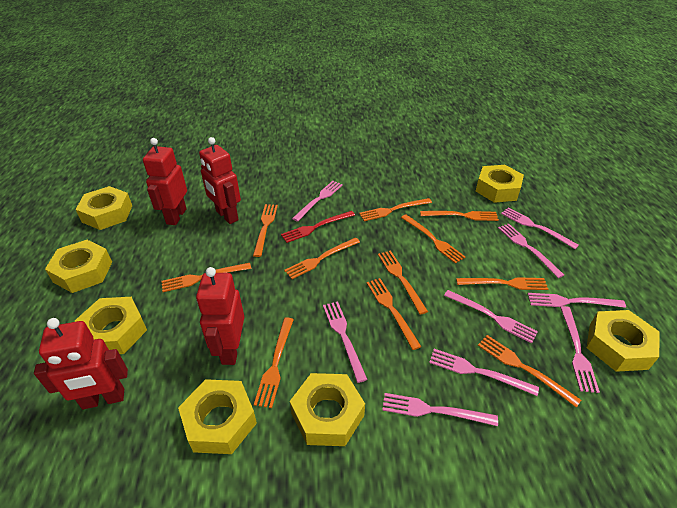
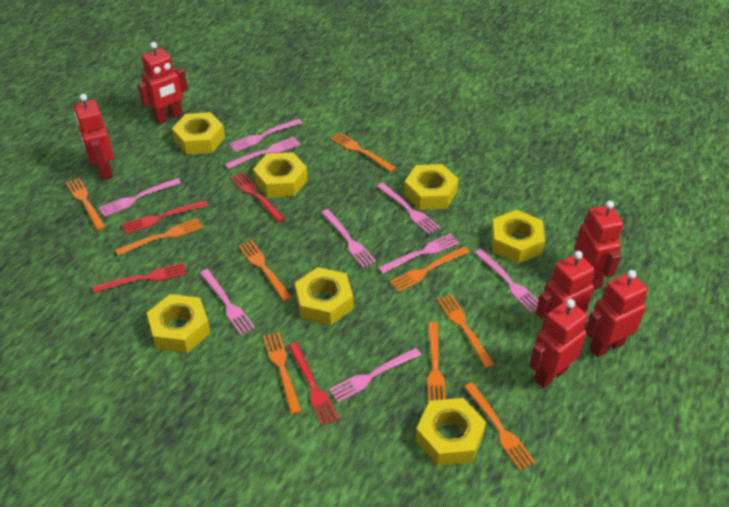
orange fork: [162,263,251,292] [253,204,278,257] [254,317,294,408] [284,237,360,279] [359,198,432,221] [367,278,422,350] [378,250,428,315] [401,215,465,264] [420,211,499,221] [456,277,548,290] [478,335,581,408] = 11 -> [66,178,105,230] [116,218,203,256] [239,240,292,301] [263,332,301,414] [331,132,396,172] [390,246,469,292] [427,322,446,402] [437,294,494,368] [464,382,535,471] = 9
red fork: [281,211,355,243] = 1 -> [93,263,187,293] [122,200,208,234] [231,172,285,222] [288,342,339,426] = 4
red robot: [34,318,128,410] [143,138,187,225] [196,267,244,365] [199,137,241,224] = 4 -> [74,94,114,180] [137,42,188,124] [529,299,588,388] [536,251,595,330] [574,201,624,290] [585,270,648,357] = 6

